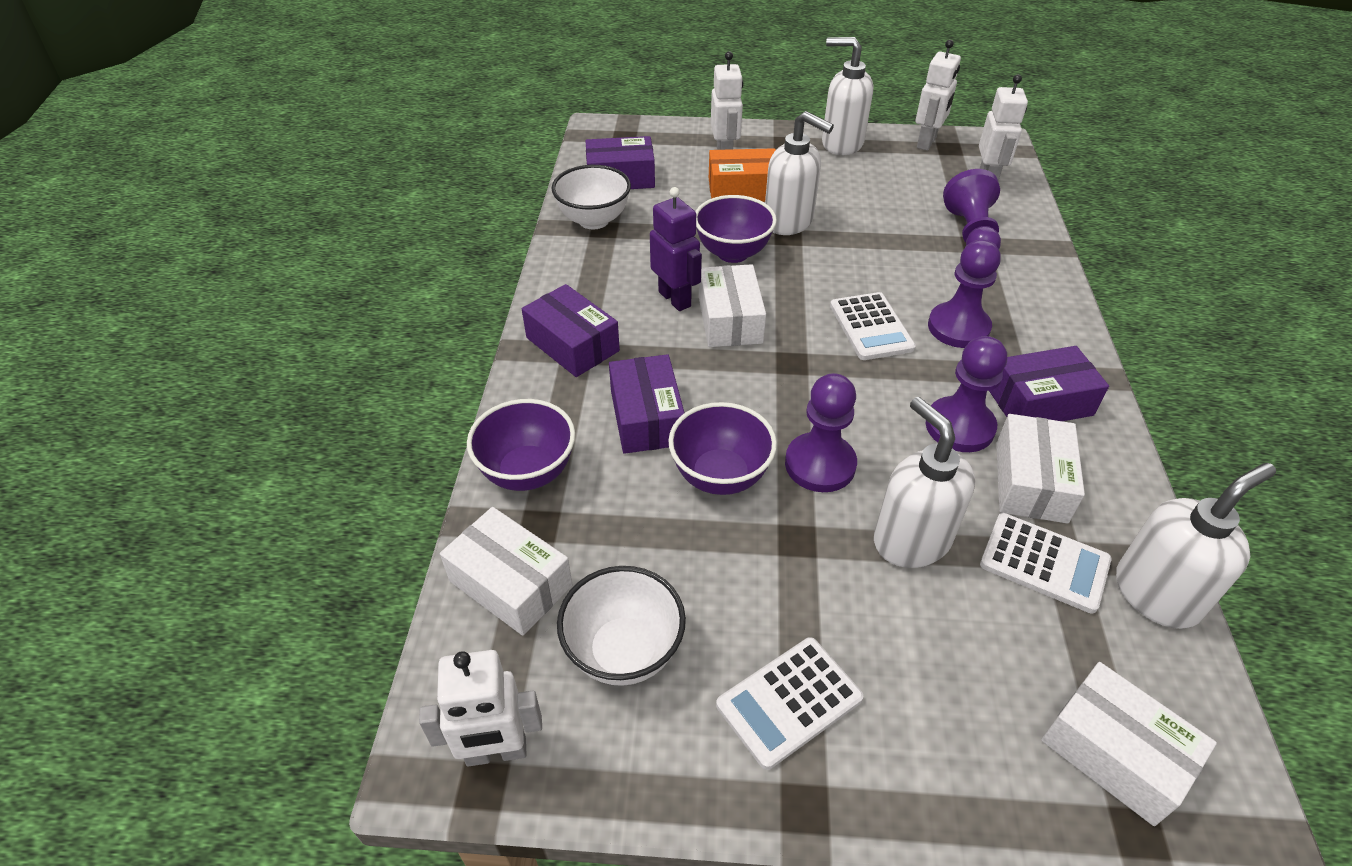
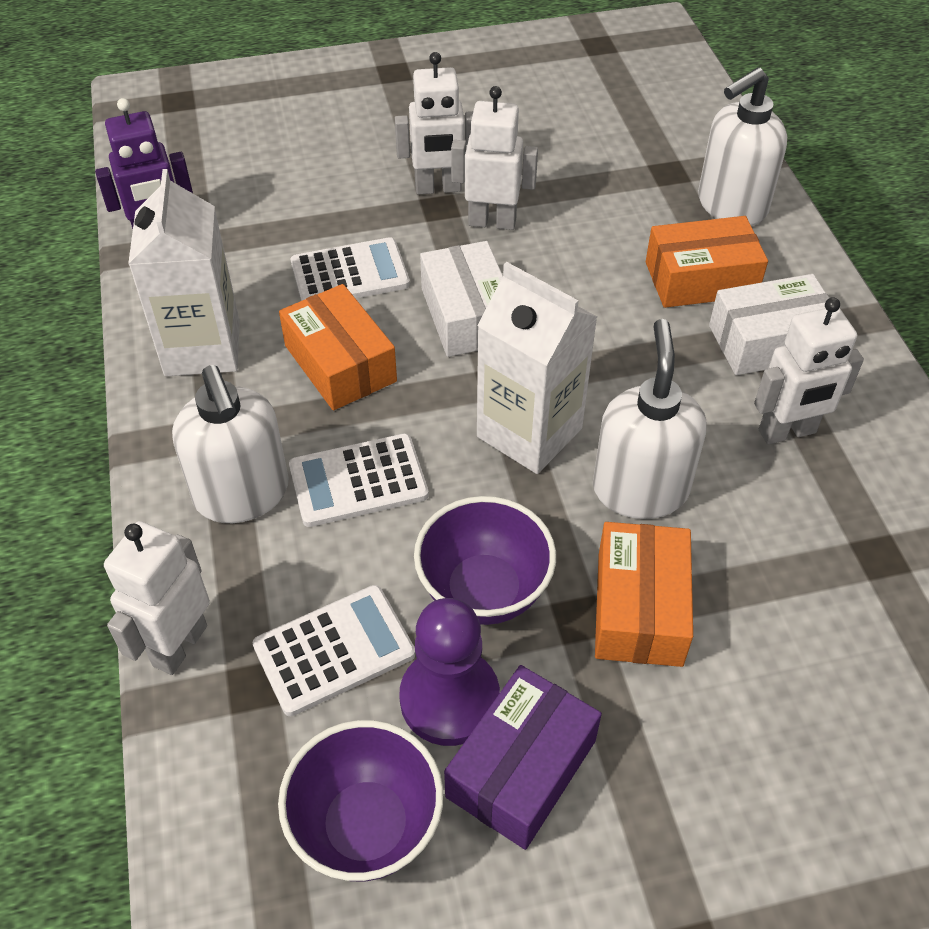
orange box: [709,148,776,202] = 1 -> [279,284,397,410] [595,522,693,667] [646,216,768,308] = 3
purple bowl: [467,399,575,491] [668,402,777,495] [695,195,777,263] = 3 -> [278,720,444,881] [414,496,556,625] = 2
purple box: [522,284,620,377] [586,136,655,189] [609,354,685,454] [989,346,1109,421] = 4 -> [444,665,602,850] = 1
purple pawn: [785,373,857,492] [925,336,1007,452] [928,240,1001,348] [943,169,1001,249] = 4 -> [399,598,500,746] = 1
white bowl: [552,165,631,229] [557,566,686,686] = 2 -> none = 0
white box: [440,507,572,636] [699,264,766,347] [996,414,1085,524] [1041,662,1217,826] = 4 -> [420,241,503,357] [709,274,830,375] = 2
white carton: none = 0 -> [128,169,240,376] [477,262,597,474] = 2
white soap dispenser: [765,111,834,235] [822,37,873,155] [874,397,975,568] [1116,463,1276,629] = 4 -> [172,365,289,523] [593,319,707,519] [698,67,787,226] = 3

